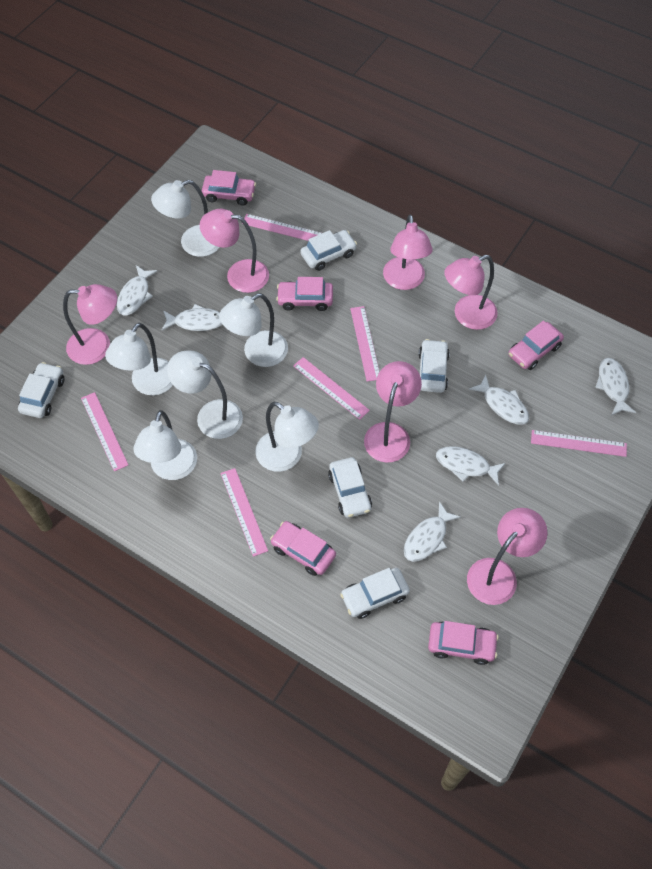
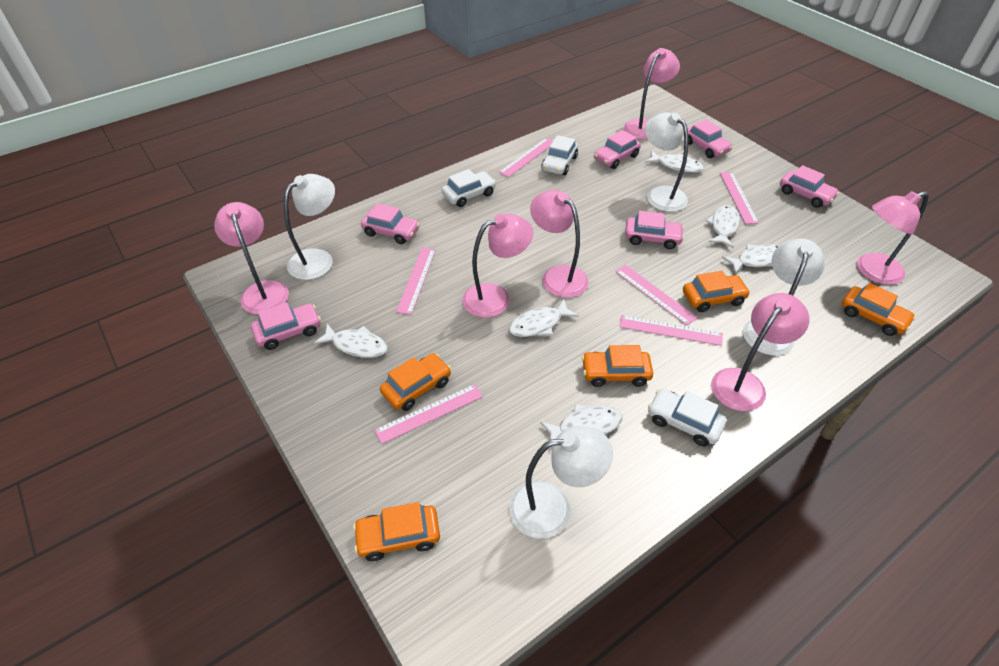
orange car: none = 0 -> [353,502,440,561] [380,353,451,411] [582,345,653,387] [683,271,750,312] [841,283,916,336] = 5
pink car: [202,170,256,206] [270,521,336,576] [276,277,333,311] [428,621,499,665] [508,321,564,370] = 5 -> [251,303,321,350] [361,203,420,244] [594,130,641,169] [625,211,684,249] [687,119,733,158] [780,165,839,208] = 6
white car: [18,362,64,418] [300,230,357,271] [328,457,372,518] [340,568,410,619] [418,339,450,393] = 5 -> [442,169,496,207] [541,135,578,175] [648,389,726,446] = 3
white lamp: [105,323,173,396] [133,410,197,480] [151,180,220,257] [167,351,243,439] [219,293,288,367] [255,402,319,472] = 6 -> [284,174,335,280] [509,426,613,539] [645,112,688,212] [743,238,825,355] = 4

